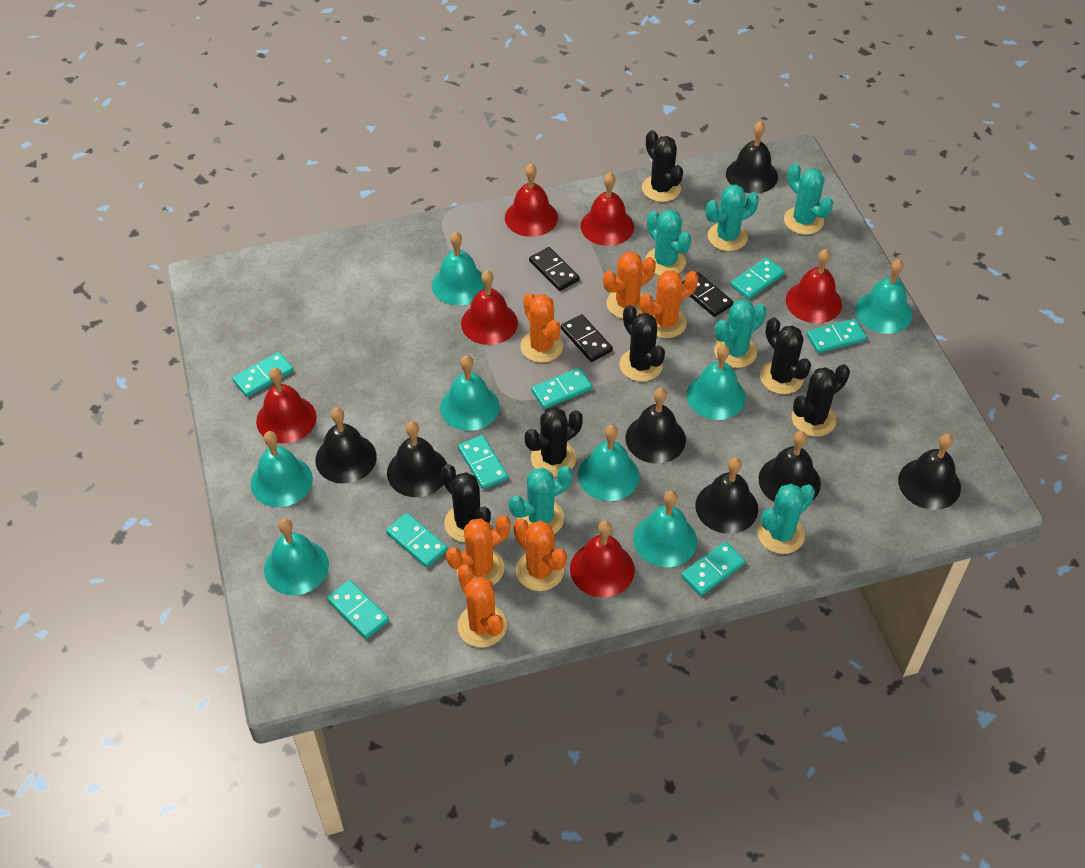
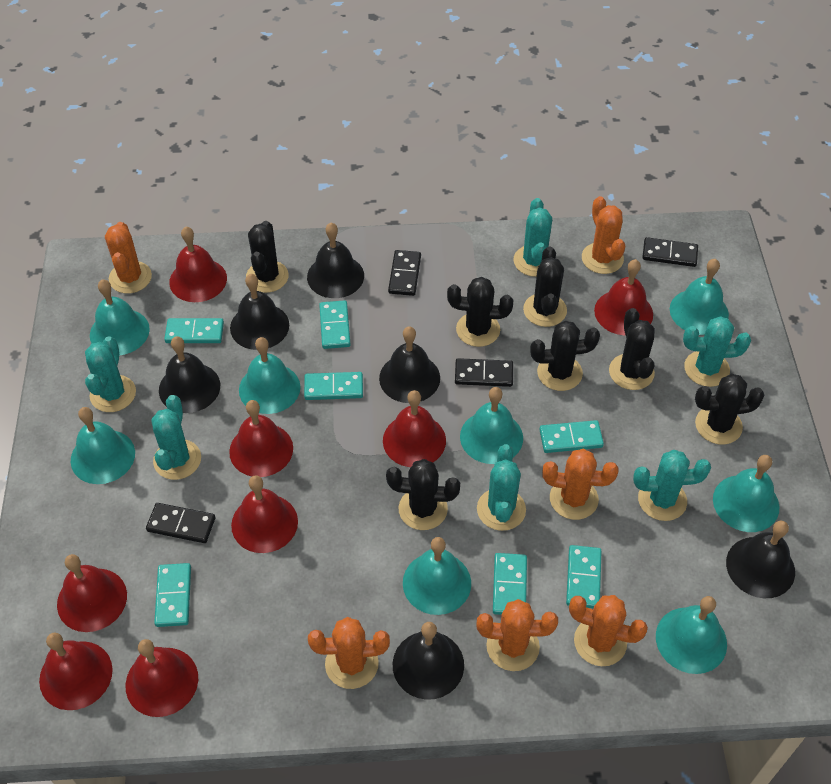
black bell: [315,408,377,484] [387,421,447,497] [625,388,686,464] [696,457,758,534] [726,121,778,194] [758,431,821,502] [898,434,961,510] = 7 -> [159,336,220,413] [230,274,289,350] [307,223,364,298] [379,326,440,403] [393,622,464,700] [726,521,795,598] = 6
black cactus: [441,464,491,543] [525,407,583,477] [619,305,665,382] [642,130,683,202] [760,318,811,394] [792,364,850,437] = 6 -> [246,221,289,293] [386,459,460,530] [447,277,513,347] [523,247,567,327] [530,321,600,391] [609,308,655,390] [695,374,764,445] = 7
black domino: [529,247,580,291] [561,314,613,362] [682,272,733,317] = 3 -> [146,503,215,543] [388,250,421,296] [455,358,513,387] [642,237,698,267] = 4
red bell: [256,368,316,443] [461,270,518,345] [505,164,558,237] [570,520,635,597] [581,173,634,246] [786,249,842,323] = 6 -> [39,632,113,710] [57,554,127,632] [126,639,198,717] [169,227,227,302] [229,400,293,477] [231,475,298,553] [383,390,446,467] [594,259,653,336] = 8
turquoise domino: [232,352,293,397] [327,580,389,639] [386,513,448,568] [458,435,508,489] [531,368,592,409] [681,541,745,596] [730,257,785,299] [807,318,867,353] = 8 -> [154,563,191,627] [164,318,224,343] [304,372,363,400] [319,300,351,349] [493,553,527,615] [539,420,604,453] [566,545,601,608] = 7

